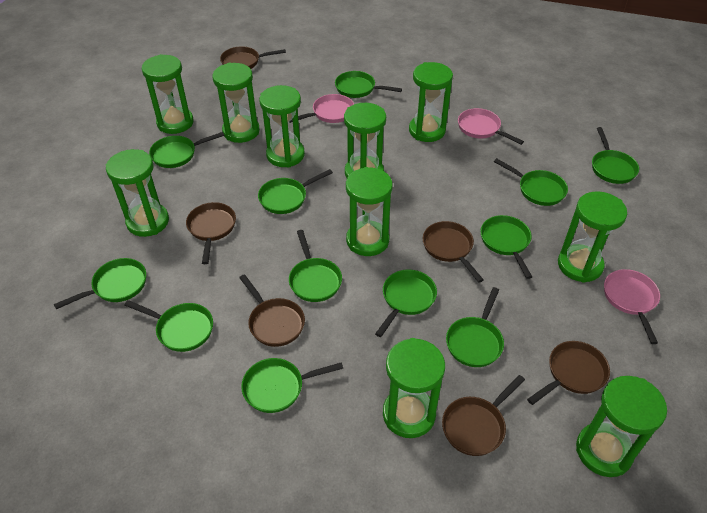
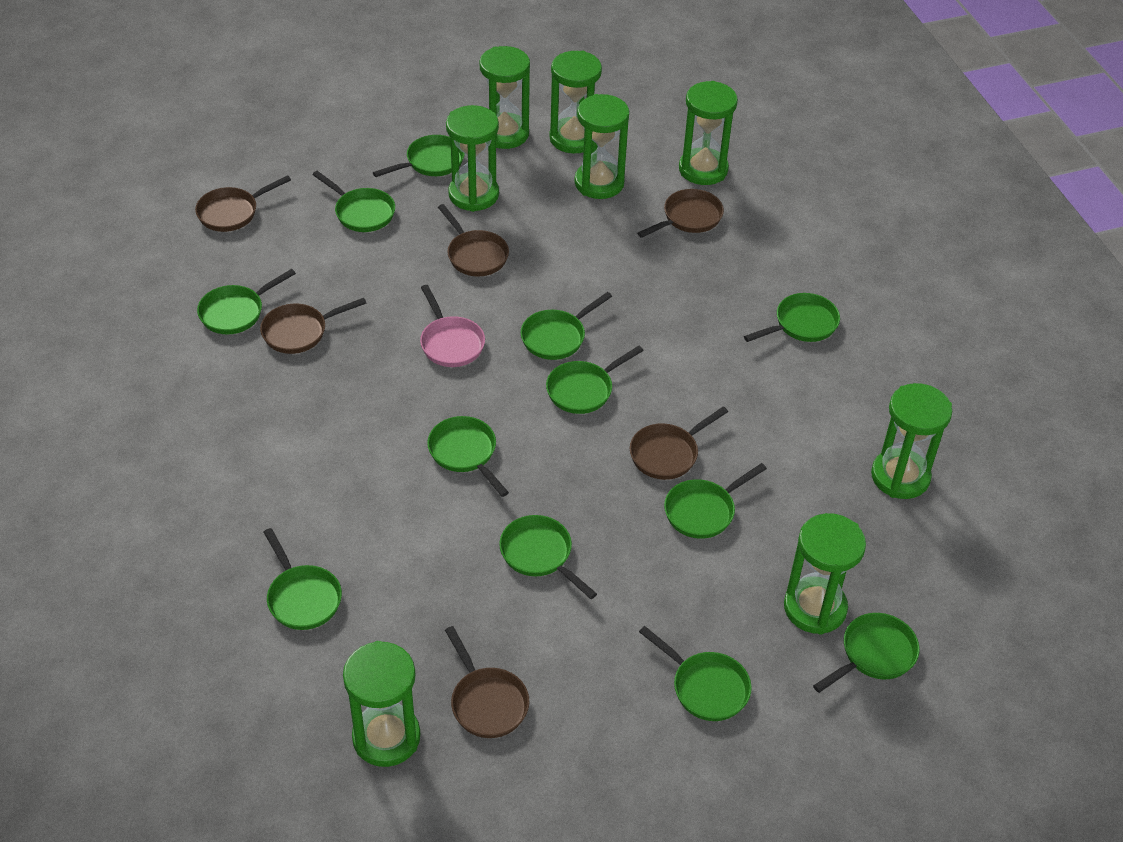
green hourglass: [106,149,169,237] [142,54,194,134] [212,63,260,143] [259,85,305,168] [344,103,386,178] [346,167,393,256] [383,338,445,438] [409,62,453,142] [558,191,627,283] [576,376,667,477] = 10 -> [343,641,420,767] [446,105,499,212] [479,46,530,149] [549,51,602,153] [574,94,629,199] [679,81,738,185] [784,513,866,635] [871,383,952,499] = 8
pink pan: [289,94,354,123] [458,108,524,145] [604,269,660,344] = 3 -> [420,285,485,367] = 1

